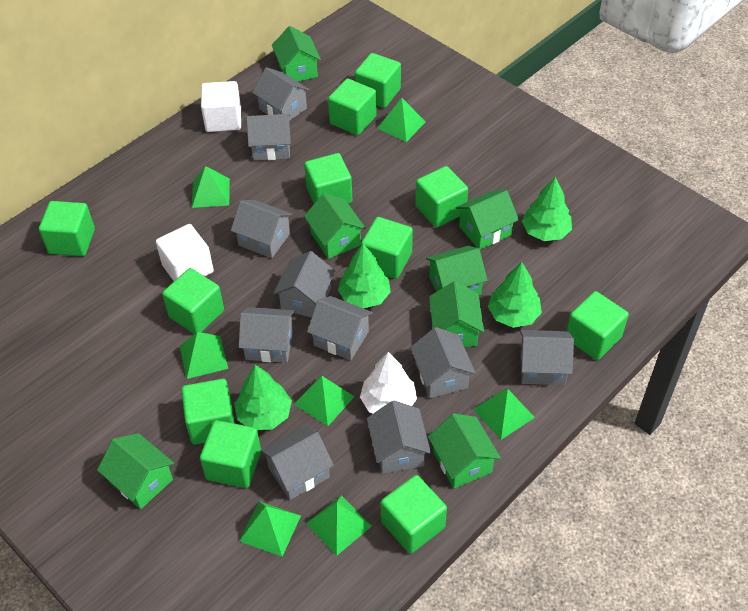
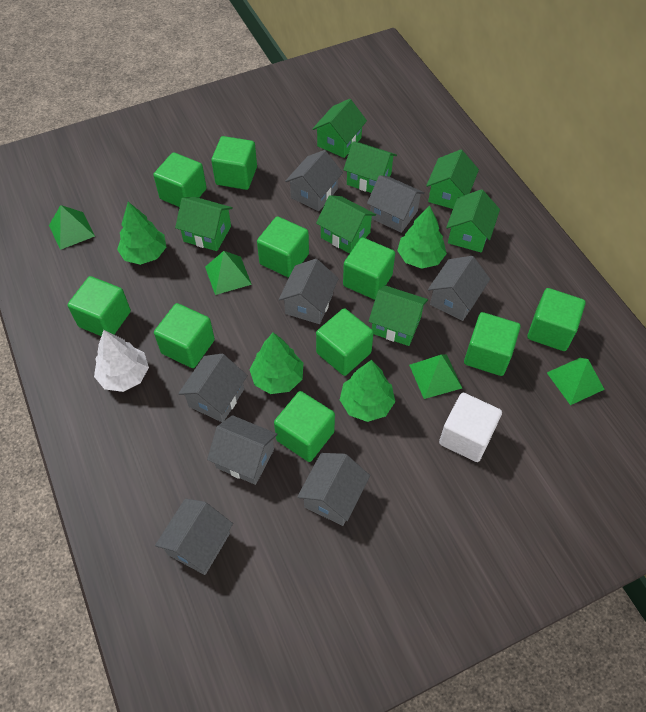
green cube: [39,201,95,256] [162,268,224,334] [181,379,235,445] [200,420,261,488] [304,153,353,204] [328,78,377,135] [355,53,401,108] [361,217,413,279] [381,475,447,554] [415,166,468,228] [566,291,629,360] = 11 -> [67,276,131,336] [153,152,207,207] [154,303,215,368] [211,136,257,190] [257,216,309,278] [274,391,335,462] [316,308,374,376] [343,237,395,300] [464,312,520,376] [527,288,586,351] = 10
green pyramid: [180,332,228,379] [192,166,230,208] [239,501,301,557] [294,375,355,426] [306,495,372,556] [377,98,426,142] [473,388,535,440] = 7 -> [49,205,95,250] [205,251,252,295] [409,355,462,399] [547,358,605,405] = 4
grey house: [231,200,293,258] [239,307,295,363] [246,114,291,161] [252,67,310,121] [260,425,334,500] [273,251,335,318] [307,296,373,360] [367,400,431,474] [410,327,475,398] [520,330,574,385] = 10 -> [155,499,233,575] [178,354,248,422] [207,415,277,485] [279,259,339,324] [285,150,343,211] [297,453,370,526] [367,175,425,233] [428,256,490,321] = 8
white cube: [156,224,214,281] [201,81,241,132] = 2 -> [439,393,502,462] = 1

